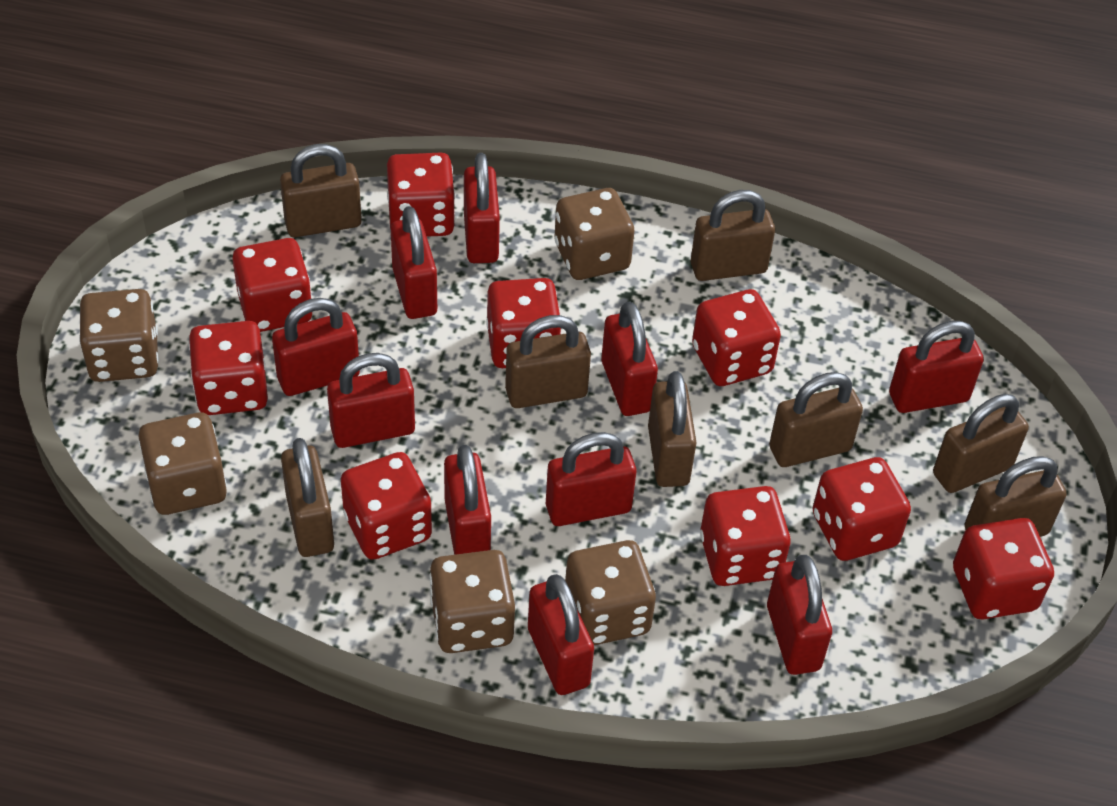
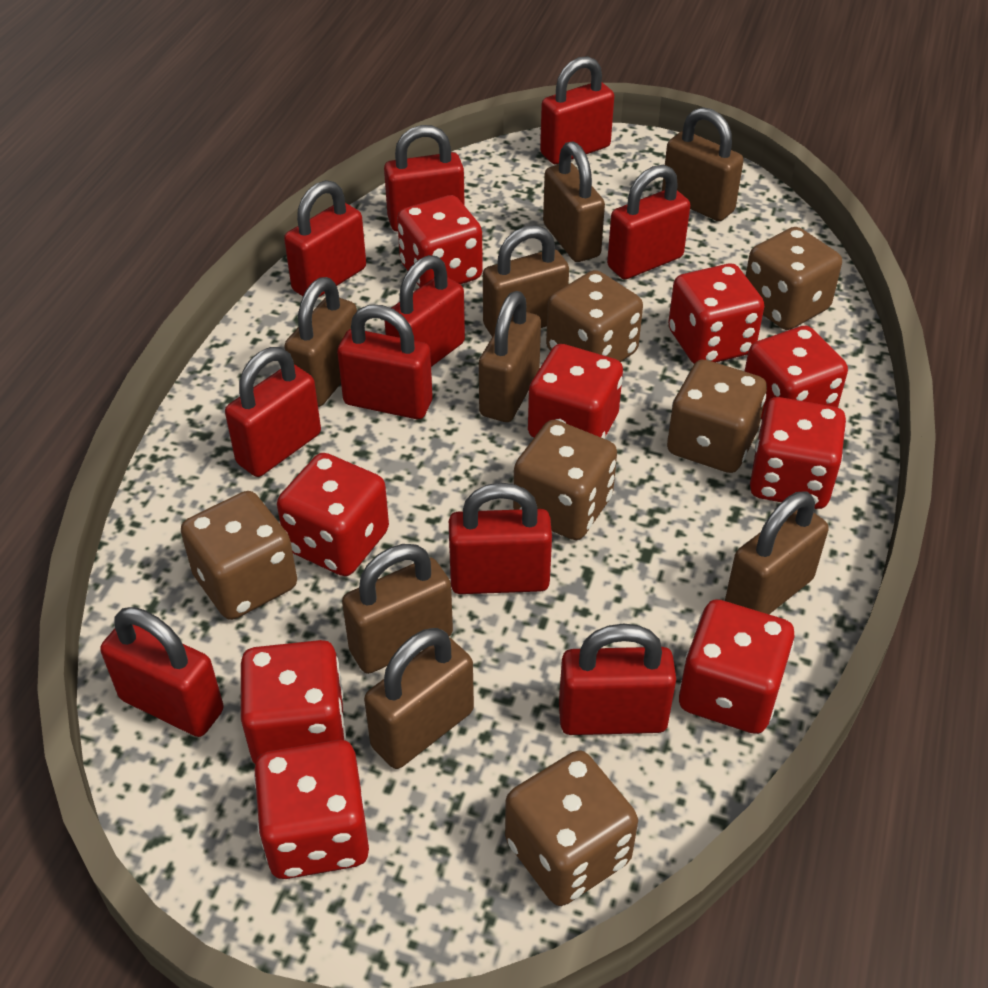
brown dice: [79,289,159,382] [138,412,227,515] [430,550,515,653] [554,188,634,280] [565,540,656,645] = 5 -> [181,491,297,620] [505,750,638,906] [513,420,617,540] [546,270,643,362] [667,360,767,473] [746,227,842,330] = 6

